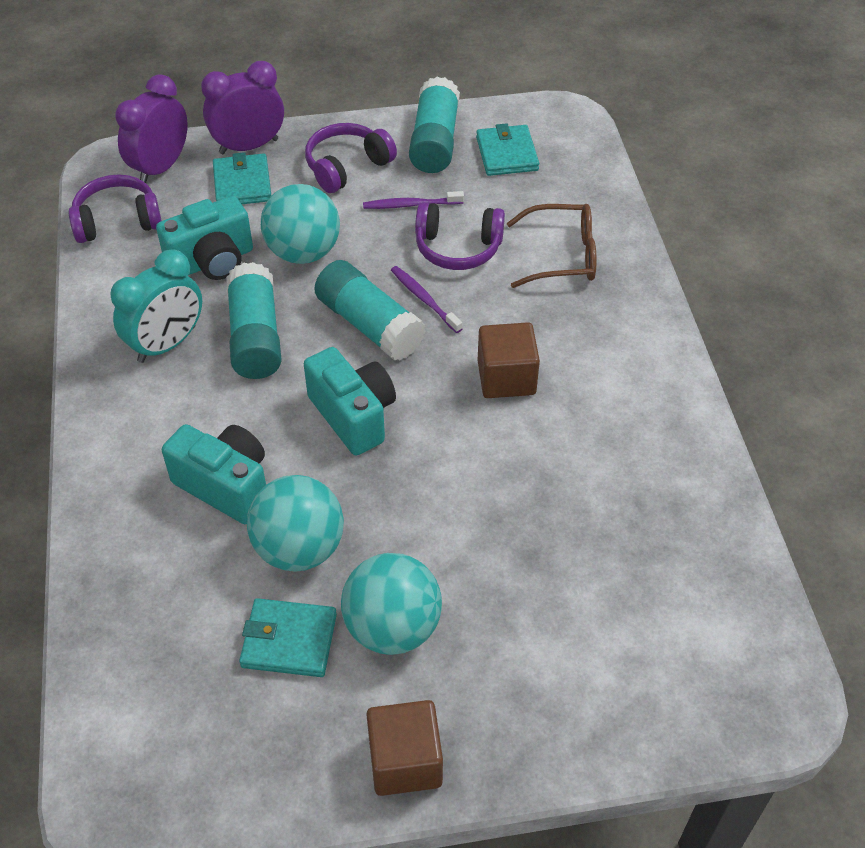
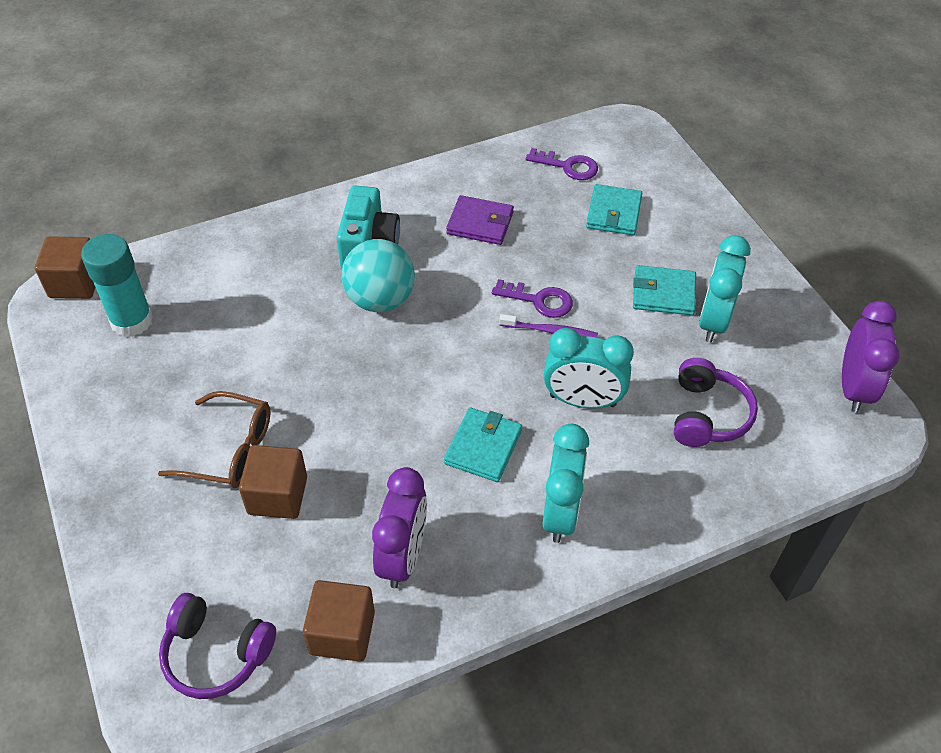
brown cube: [366,700,443,796] [478,322,540,398] = 2 -> [35,236,95,299] [239,445,307,519] [303,580,375,662] = 3
purple headphones: [68,174,162,243] [305,123,397,193] [415,202,505,270] = 3 -> [159,593,276,699] [674,358,758,447] = 2
purple key: none = 0 -> [492,279,573,318] [526,148,598,180] = 2
purple toothbrush: [363,191,464,209] [391,266,463,333] = 2 -> [499,314,598,338] = 1
purple wallet: none = 0 -> [446,195,514,245] = 1
turquoise ball: [247,475,344,572] [261,184,340,264] [341,553,442,655] = 3 -> [341,239,415,312] = 1
turquoise camera: [156,196,253,280] [162,424,266,524] [304,347,396,456] = 3 -> [337,186,400,268] = 1
turquoise clock: [110,249,202,363] = 1 -> [542,424,589,543] [543,328,634,409] [699,235,751,342] = 3
turquoise glue stick: [226,262,282,379] [314,260,426,361] [409,76,460,173] = 3 -> [81,234,153,337] = 1

